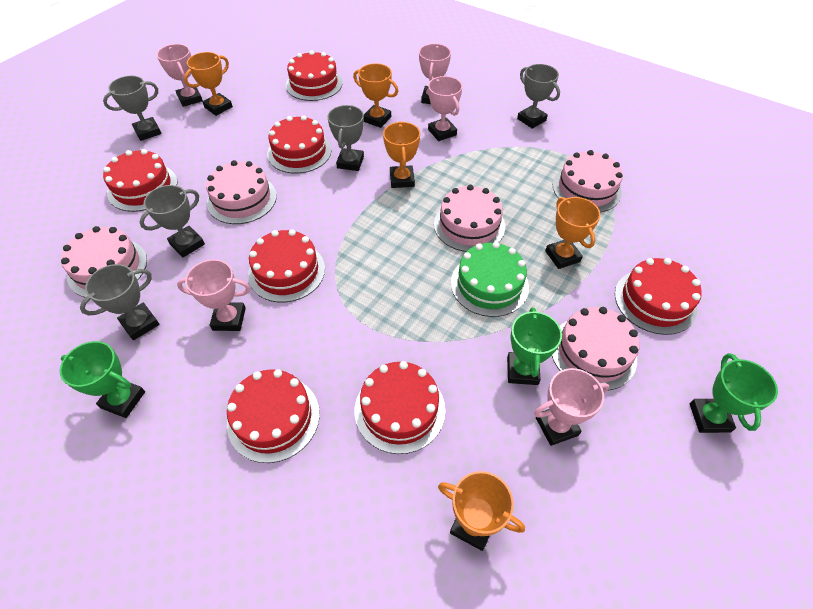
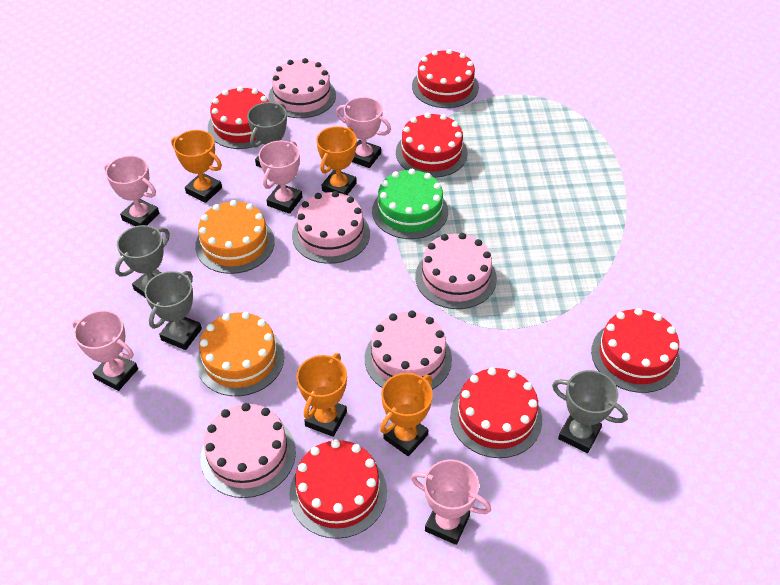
green trophy: [60,341,145,418] [507,307,562,385] [690,353,778,433] = 3 -> none = 0
grey trophy: [80,264,160,340] [103,76,162,141] [140,185,205,257] [327,105,364,171] [517,64,560,129] = 5 -> [115,225,170,298] [145,271,202,350] [247,102,287,167] [552,370,628,453] = 4
orange cake: none = 0 -> [195,200,275,274] [196,312,284,396] = 2
orange trophy: [184,52,233,116] [353,63,399,128] [383,122,420,188] [438,471,525,551] [545,197,600,269] = 5 -> [171,130,222,203] [296,353,347,437] [316,126,357,195] [380,373,433,456] = 4
red cake: [103,149,178,212] [227,369,320,463] [248,230,325,302] [267,115,331,174] [286,50,342,101] [355,361,445,454] [615,258,702,335] = 7 -> [208,86,269,149] [289,440,387,539] [396,113,468,178] [412,49,479,108] [450,367,542,458] [591,308,680,393] = 6

